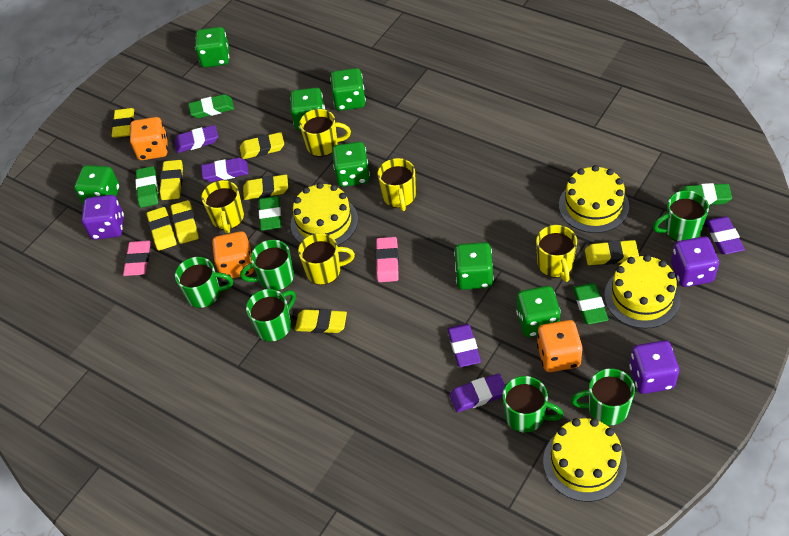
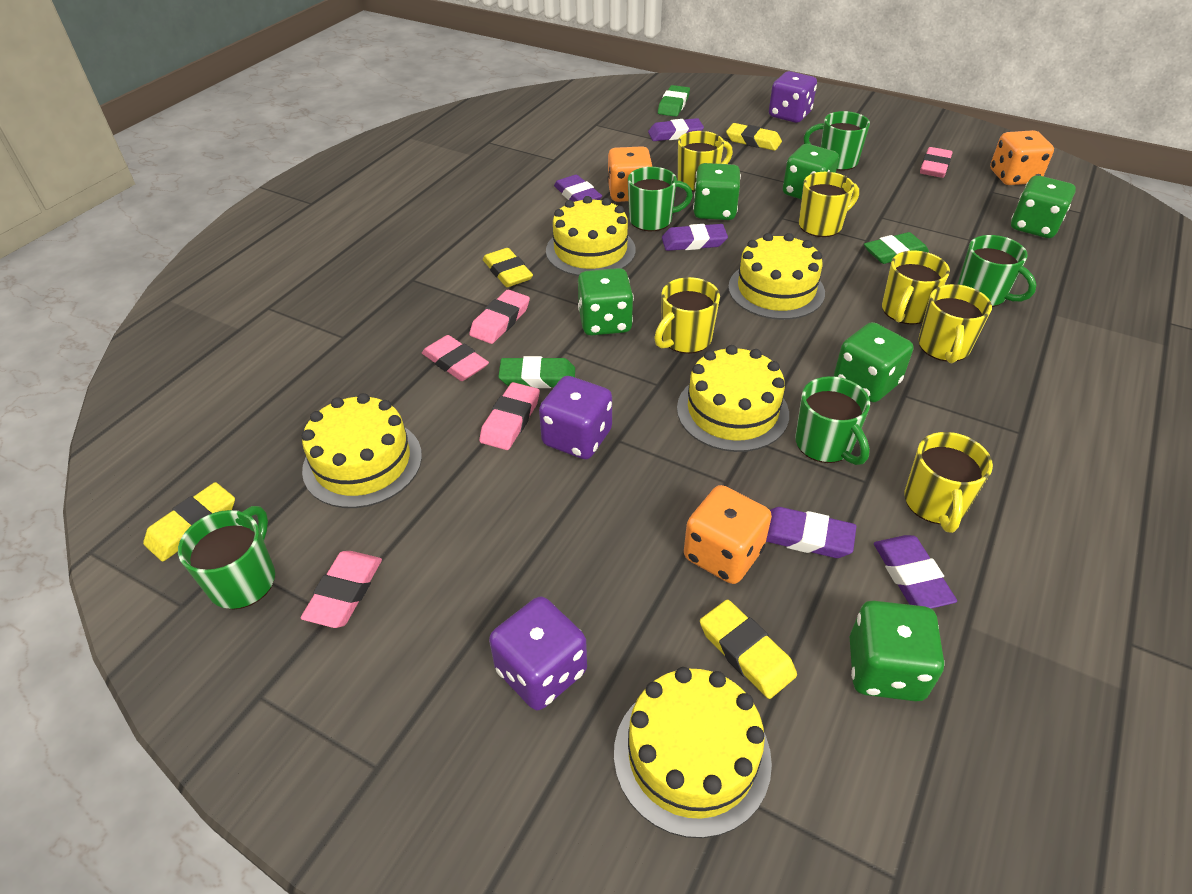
green dice: [74,165,119,204] [195,27,229,68] [290,88,325,130] [330,68,366,111] [332,142,370,187] [454,242,494,290] [516,286,561,337] = 7 -> [578,268,634,336] [693,163,741,220] [783,144,839,199] [834,322,913,402] [850,600,945,702] [1011,175,1076,238] = 6
green eraser: [135,166,158,208] [188,94,234,118] [259,196,281,231] [573,283,608,324] [678,183,732,205] = 5 -> [498,356,575,388] [658,85,690,117] [864,232,929,264] = 3
green mug: [175,257,233,308] [240,240,294,291] [246,289,296,342] [502,376,564,433] [571,368,635,426] [653,190,709,242] = 6 -> [178,506,275,610] [628,167,693,231] [795,376,870,465] [804,111,870,171] [957,235,1037,307] = 5
pink eraser: [123,240,151,276] [376,237,399,282] = 2 -> [301,551,382,628] [422,335,489,381] [469,290,530,344] [479,382,540,450] [920,147,953,178] = 5
yellow cake: [290,182,358,246] [543,418,627,502] [559,165,629,233] [604,255,681,329] = 4 -> [301,393,422,508] [546,196,636,276] [614,667,772,838] [677,345,789,452] [728,233,825,320] = 5
yellow eraser: [112,108,134,138] [147,207,177,251] [160,160,183,200] [171,200,199,244] [240,132,284,159] [243,174,288,200] [295,309,347,333] [585,240,639,265] = 8 -> [143,482,235,562] [483,248,533,287] [700,599,797,699] [726,123,782,151] = 4
yellow mug: [201,180,244,233] [298,233,355,285] [299,109,351,157] [377,158,416,211] [536,225,577,282] = 5 -> [654,277,720,354] [678,131,733,192] [799,172,859,237] [882,251,950,324] [904,432,993,533] [918,284,992,363] = 6

